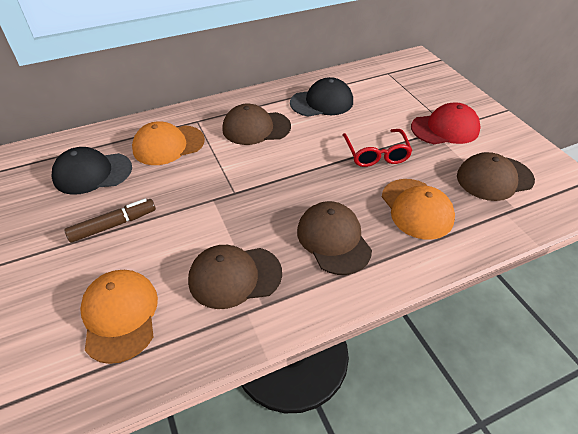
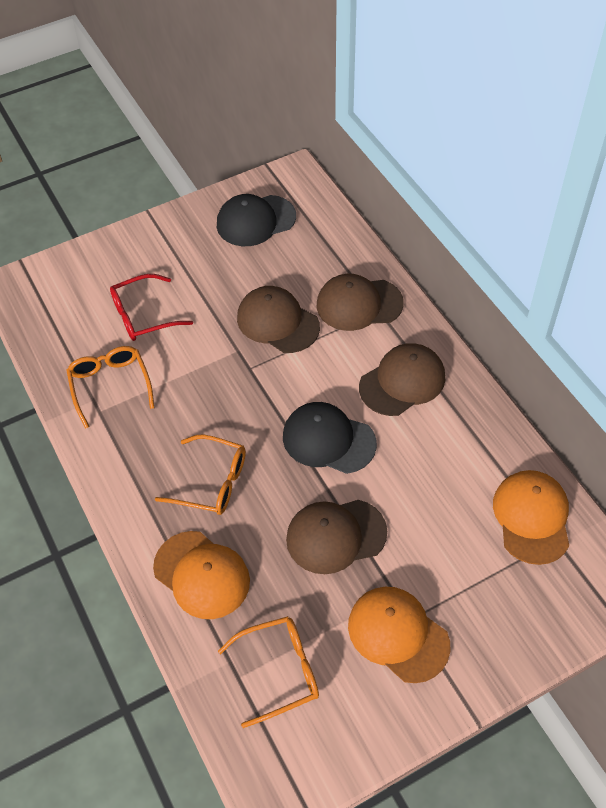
brown marker: [64,199,156,243] = 1 -> none = 0
orange glasses: none = 0 -> [66,346,154,429] [155,435,246,515] [218,616,319,728] = 3
red cap: [411,102,481,144] = 1 -> none = 0

